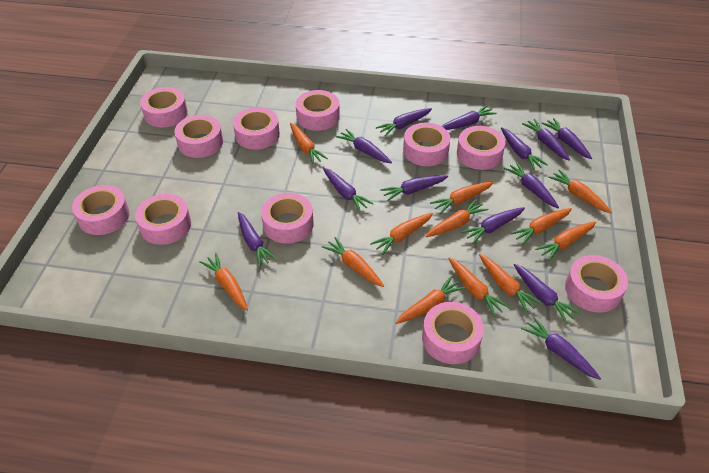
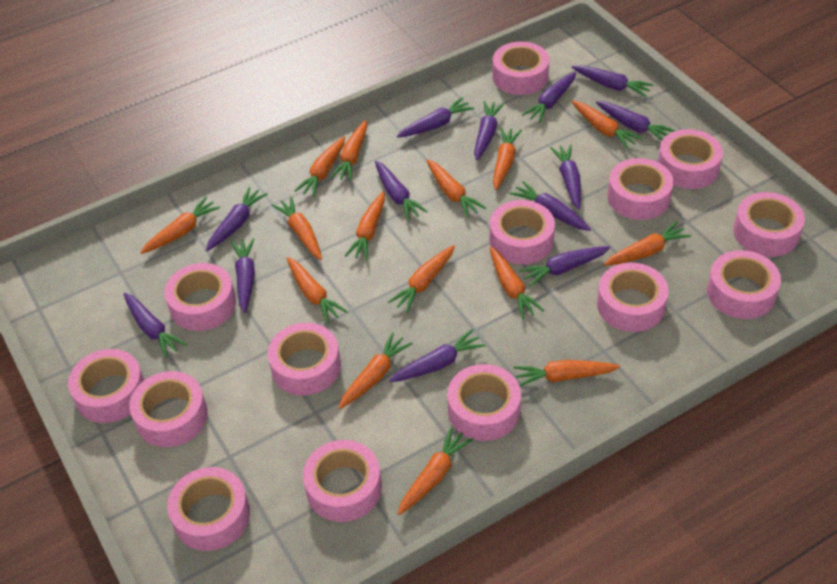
orange carrot: [199,253,248,310] [290,123,328,165] [322,237,384,287] [370,213,433,255] [396,276,466,324] [425,199,489,237] [430,182,494,214] [448,257,510,317] [479,254,542,313] [510,208,572,245] [535,221,596,261] [548,170,612,213] = 12 -> [140,197,220,254] [271,196,322,260] [287,257,348,324] [294,136,345,197] [330,120,367,181] [339,332,413,409] [345,191,385,260] [388,245,455,313] [398,427,474,515] [426,159,486,218] [490,247,544,319] [493,127,522,190] [513,360,620,386] [572,100,643,149] [604,221,691,266] = 15
pink tape: [72,185,130,235] [135,194,191,245] [140,87,188,127] [174,115,223,158] [233,107,280,149] [261,193,314,244] [295,90,340,131] [403,123,450,166] [422,302,484,364] [457,126,506,170] [565,255,628,313] = 11 -> [68,349,144,423] [129,371,208,447] [164,263,236,331] [167,467,250,551] [268,323,341,395] [303,440,382,522] [447,364,521,441] [490,200,555,264] [492,42,549,95] [597,263,669,332] [607,158,673,220] [658,129,723,189] [707,250,781,319] [733,192,805,257] = 14

